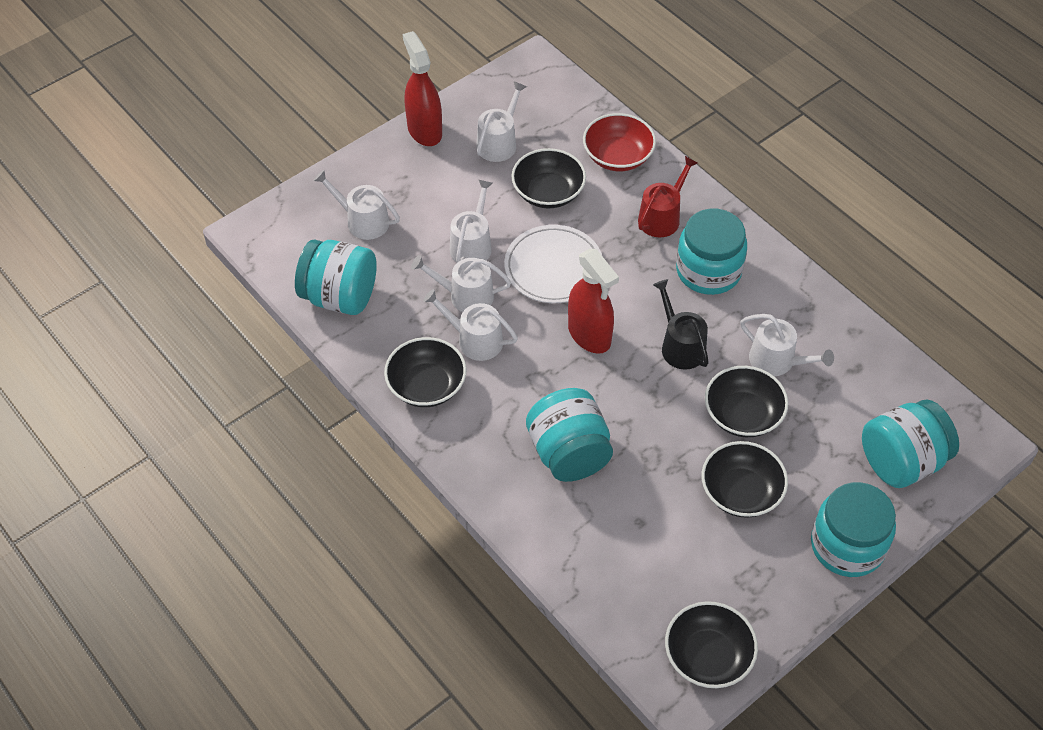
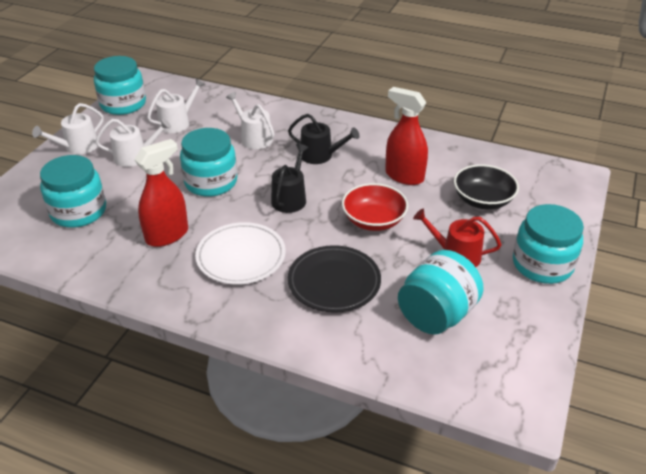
black bowl: [384,337,466,407] [511,148,586,208] [665,601,758,688] [701,441,788,518] [705,366,788,437] = 5 -> [454,164,519,209] = 1
black plate: none = 0 -> [288,245,381,313] = 1
black watering can: [653,279,709,370] = 1 -> [271,144,308,213] [288,114,360,164] = 2
white watering can: [313,170,400,240] [411,255,511,312] [423,289,518,361] [450,179,493,263] [476,81,527,162] [740,314,834,376] = 6 -> [32,103,104,154] [95,118,171,167] [147,78,205,133] [226,92,275,149] = 4

